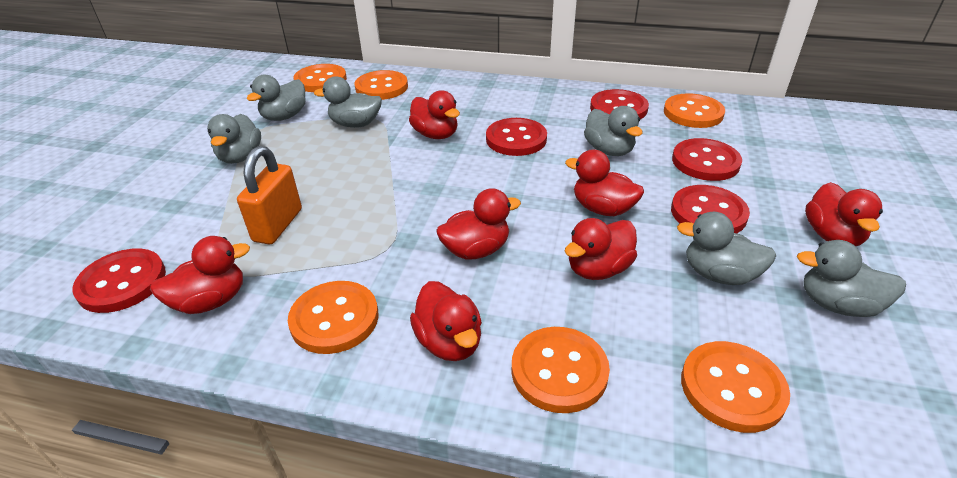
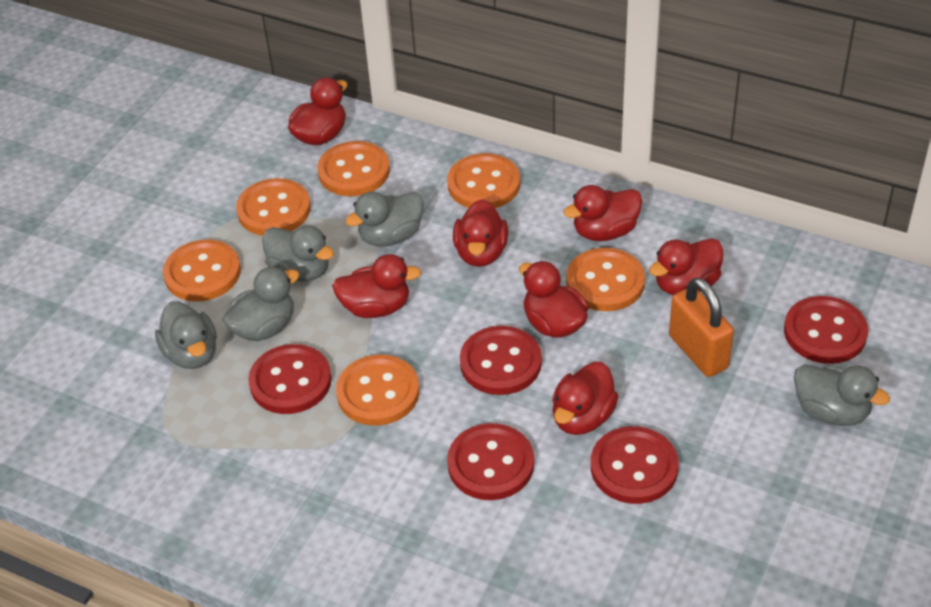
grey duck: [207,114,261,164] [246,75,306,121] [314,76,382,128] [584,106,643,156] [677,212,776,285] [797,240,906,317] = 6 -> [155,301,217,369] [223,266,300,341] [262,226,334,282] [345,191,424,247] [794,365,890,426] = 5

